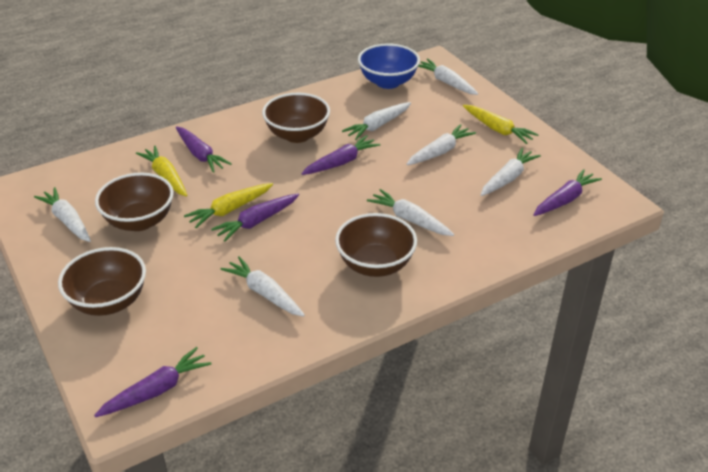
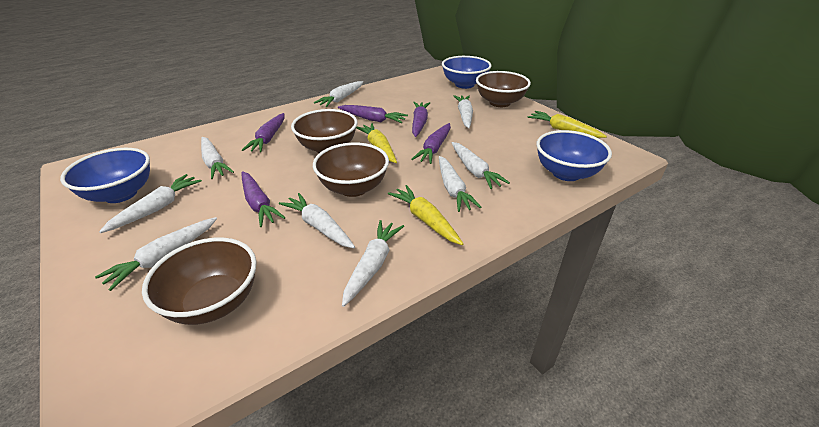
blue bowl: [358,43,420,89] = 1 -> [60,148,150,203] [442,56,492,89] [536,130,612,181] = 3
white carrot: [34,187,91,242] [220,256,305,317] [342,102,411,140] [367,189,454,236] [406,124,476,165] [418,59,478,95] [480,148,541,196] = 7 -> [95,217,217,291] [99,174,202,233] [201,137,234,179] [279,193,355,248] [314,81,363,107] [342,220,404,307] [439,156,482,212] [452,142,510,189] [454,95,473,128] = 9

